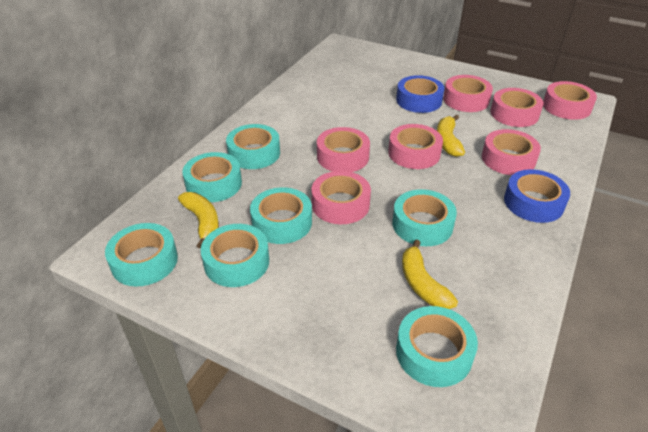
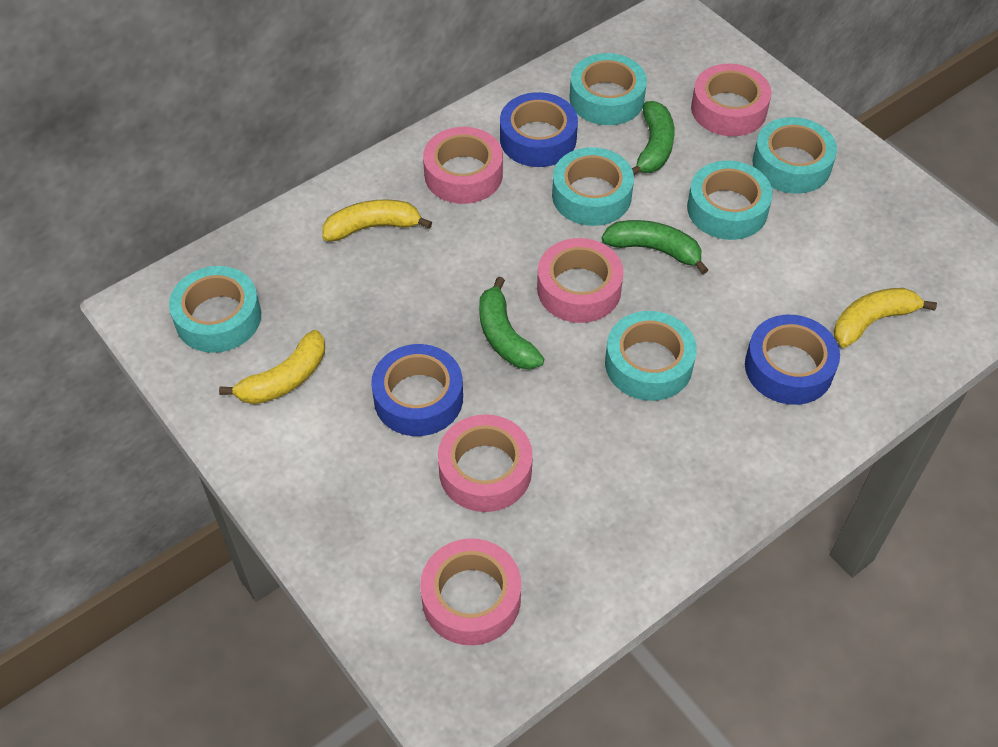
blue tape: [396,75,444,113] [504,169,570,223] = 2 -> [371,344,463,436] [500,92,578,167] [745,315,840,405] = 3
green banana: none = 0 -> [479,276,544,369] [601,220,708,274] [632,101,675,175] = 3
pink tape: [312,171,371,224] [317,127,370,172] [388,124,443,169] [443,75,493,112] [482,129,541,175] [490,88,543,127] [543,81,597,120] = 7 -> [420,538,521,645] [423,127,503,204] [438,414,533,512] [537,238,624,323] [691,64,771,136] = 5
turquoise tape: [105,223,178,286] [182,152,242,202] [201,224,269,287] [226,124,280,169] [250,187,312,244] [392,189,457,246] [396,306,478,387] = 7 -> [169,266,261,353] [552,147,634,226] [569,53,647,125] [605,311,697,401] [687,160,773,240] [752,117,837,194] = 6

